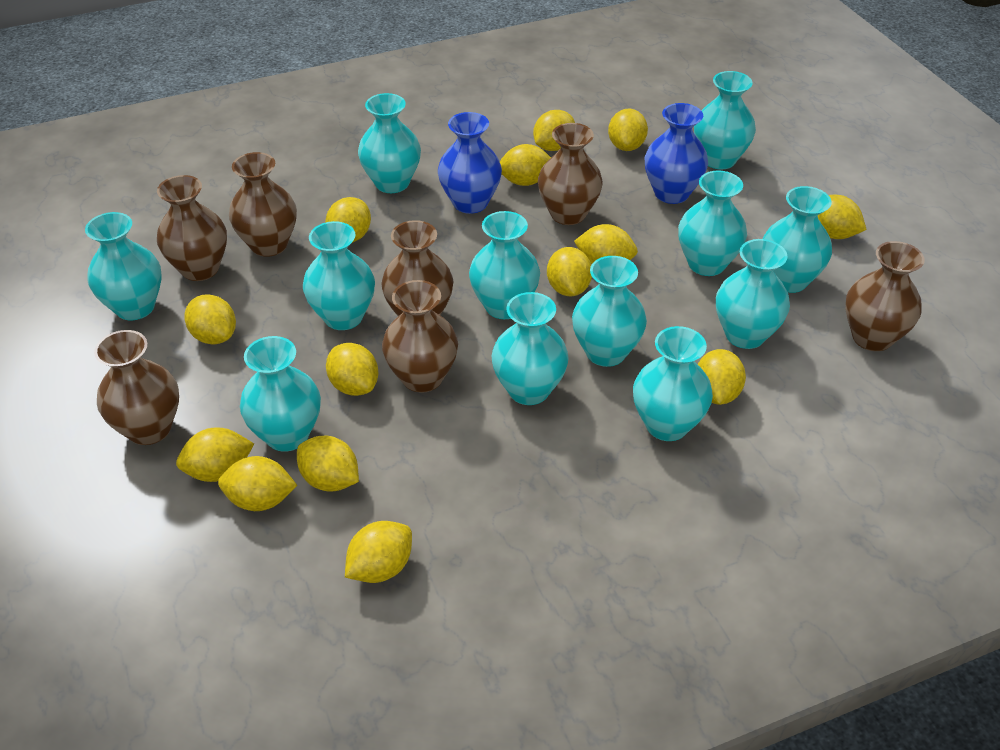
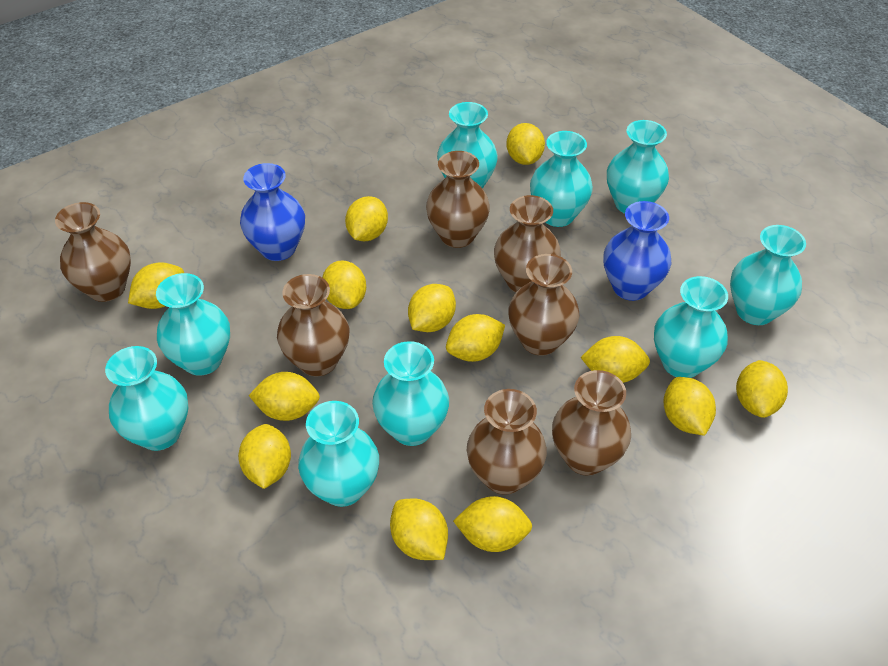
turquoise vase: [85,212,162,320] [240,336,321,452] [303,221,375,330] [358,93,421,193] [469,211,540,319] [491,292,569,405] [572,256,647,367] [633,326,713,441] [678,171,747,276] [694,71,756,169] [716,239,790,349] [763,186,832,293] = 12 -> [105,346,188,451] [156,273,230,376] [298,401,379,507] [372,341,449,446] [437,102,498,189] [530,131,593,227] [607,120,669,214] [654,276,728,378] [730,225,806,325] = 9
yellow lemon: [176,427,254,482] [184,294,236,345] [218,456,297,511] [297,436,359,492] [325,197,371,243] [326,343,379,396] [345,521,412,583] [500,144,551,186] [533,110,575,151] [547,247,592,296] [574,224,638,264] [608,109,648,151] [698,349,746,405] [818,195,867,239] = 14 -> [128,262,184,309] [238,424,291,489] [248,372,320,421] [322,261,366,309] [345,196,388,241] [390,498,448,560] [408,284,456,332] [446,314,505,362] [453,496,532,552] [506,123,545,165] [580,336,650,383] [664,377,716,436] [736,360,788,418] = 13

